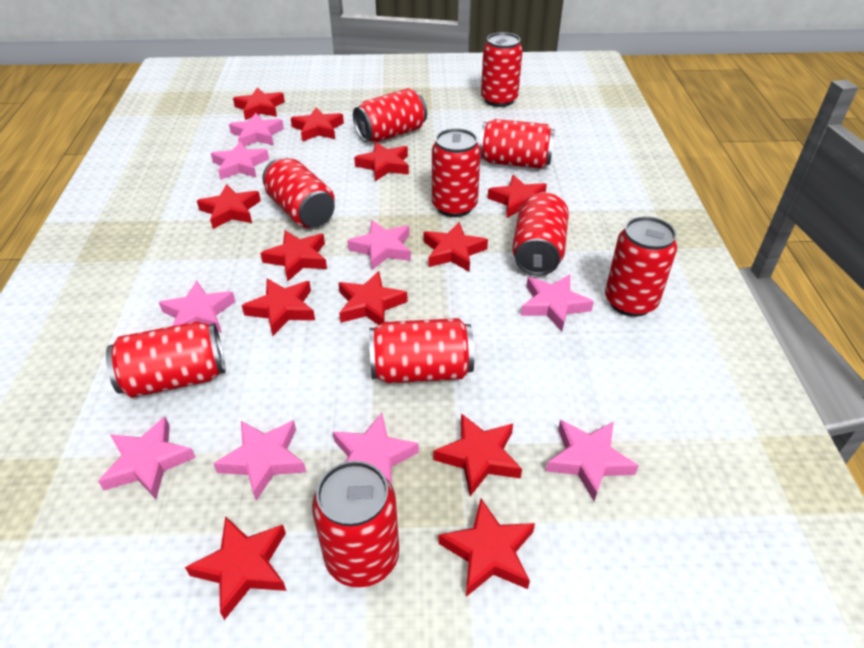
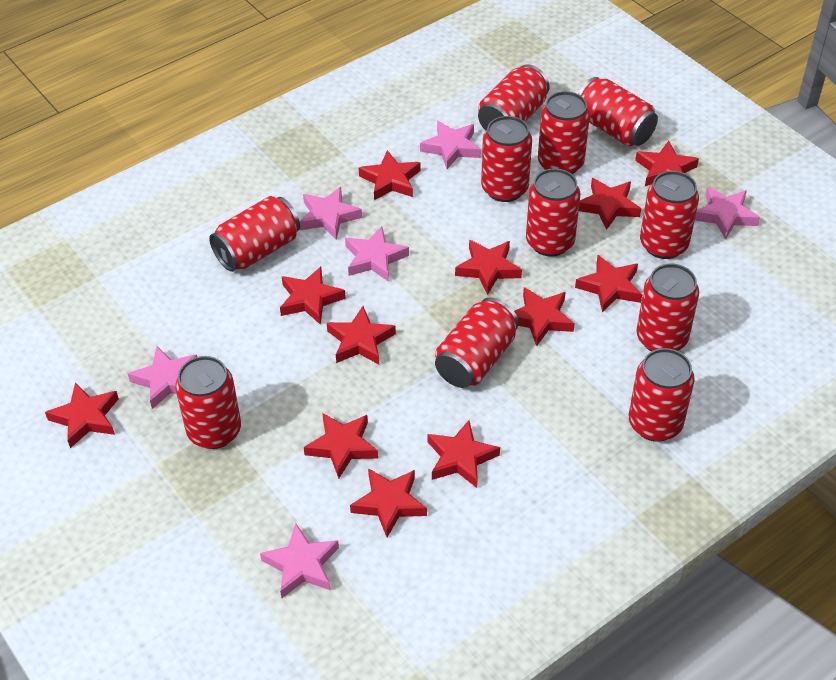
pink star: [98,417,196,499] [159,280,236,333] [211,141,269,180] [213,420,306,501] [229,113,284,146] [333,413,419,485] [347,220,411,270] [521,275,594,331] [546,420,639,501] = 9 -> [128,346,197,409] [260,523,339,598] [300,187,362,240] [345,227,409,282] [420,121,481,169] [695,187,760,240] = 6
red can: [106,321,226,398] [262,157,335,228] [312,461,399,588] [353,88,427,142] [369,318,474,383] [432,128,481,217] [479,119,555,169] [481,32,523,107] [512,192,569,276] [605,216,677,317] = 10 -> [175,356,241,449] [209,196,300,272] [435,297,519,388] [478,64,550,130] [481,116,532,202] [526,168,580,257] [538,91,590,174] [578,77,658,147] [629,348,695,442] [636,264,699,351] [640,171,699,259] = 11

